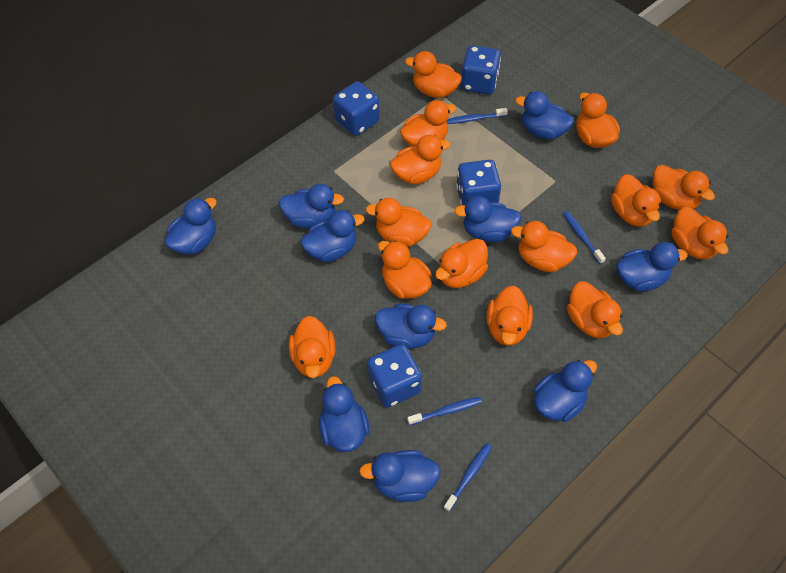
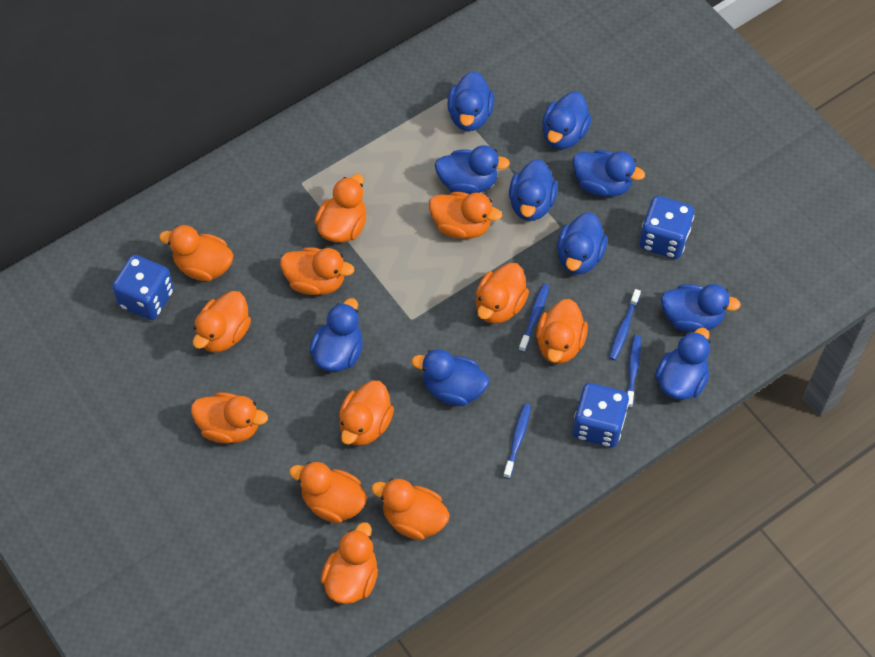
blue dice: [333,81,380,136] [367,344,422,408] [456,160,501,205] [461,45,501,94] = 4 -> [112,255,174,320] [573,383,629,447] [639,196,694,259] = 3
orange duck: [289,316,335,378] [366,198,431,247] [378,241,432,299] [390,135,450,184] [400,100,456,147] [405,51,462,98] [435,239,488,288] [487,285,533,346] [511,221,577,272] [567,281,623,338] [576,93,620,148] [611,174,661,227] [653,165,715,210] [671,207,728,260] = 14 -> [159,225,234,281] [191,392,268,443] [193,291,251,353] [280,247,354,295] [289,462,367,523] [314,174,366,243] [321,522,378,604] [339,381,394,446] [371,479,450,540] [429,192,502,239] [476,263,529,324] [536,299,588,364] = 12

